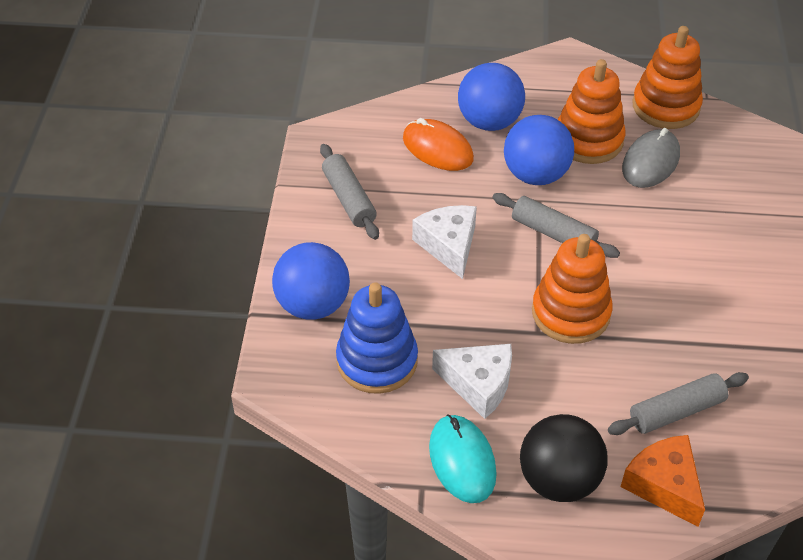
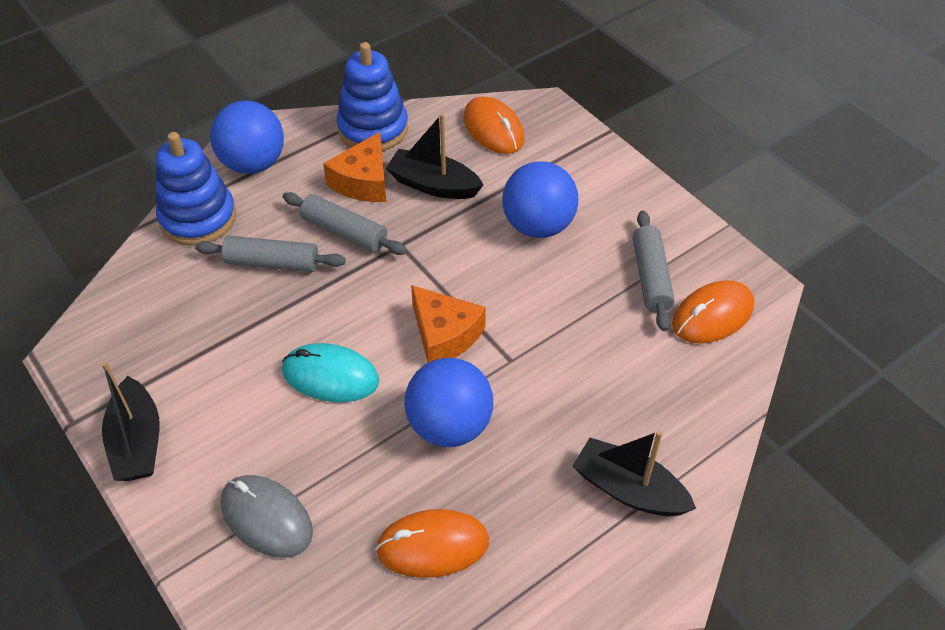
black ball: [520,414,608,502] = 1 -> none = 0
black boat: none = 0 -> [101,362,159,481] [386,113,483,199] [573,430,696,516] = 3
blue stacking toy: [336,282,418,394] = 1 -> [156,132,236,246] [336,42,408,151] = 2
orange cheese: [620,435,705,527] = 1 -> [323,132,386,202] [411,285,486,363] = 2
orange mouse: [403,118,474,171] = 1 -> [375,509,489,578] [463,97,525,154] [672,280,754,343] = 3
orange stacking toy: [532,234,613,344] [558,59,625,164] [632,26,703,129] = 3 -> none = 0
white cheese: [412,205,477,279] [432,344,512,419] = 2 -> none = 0

